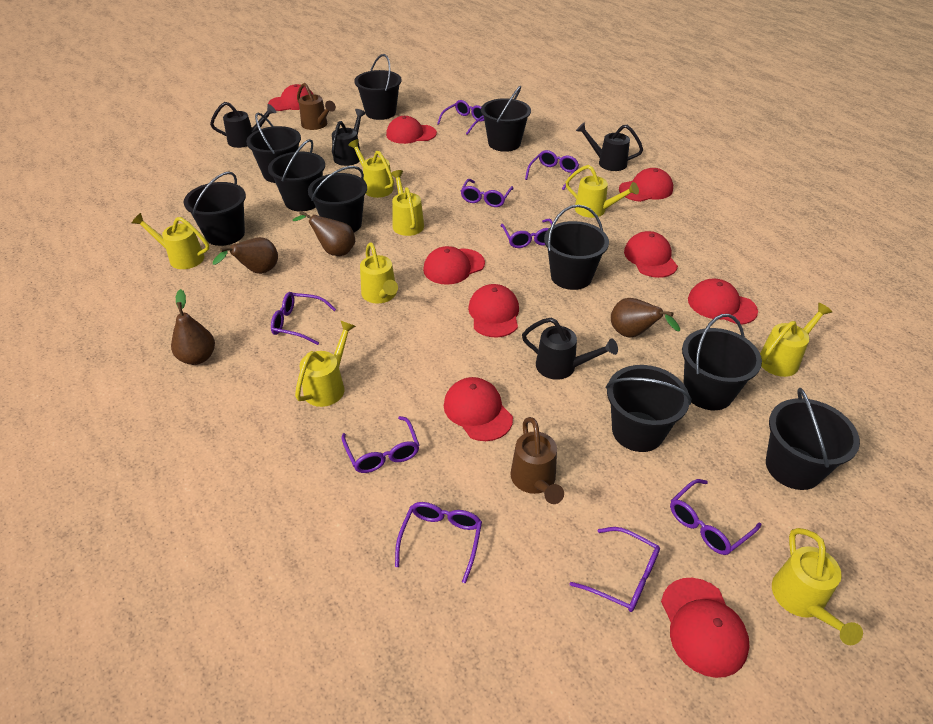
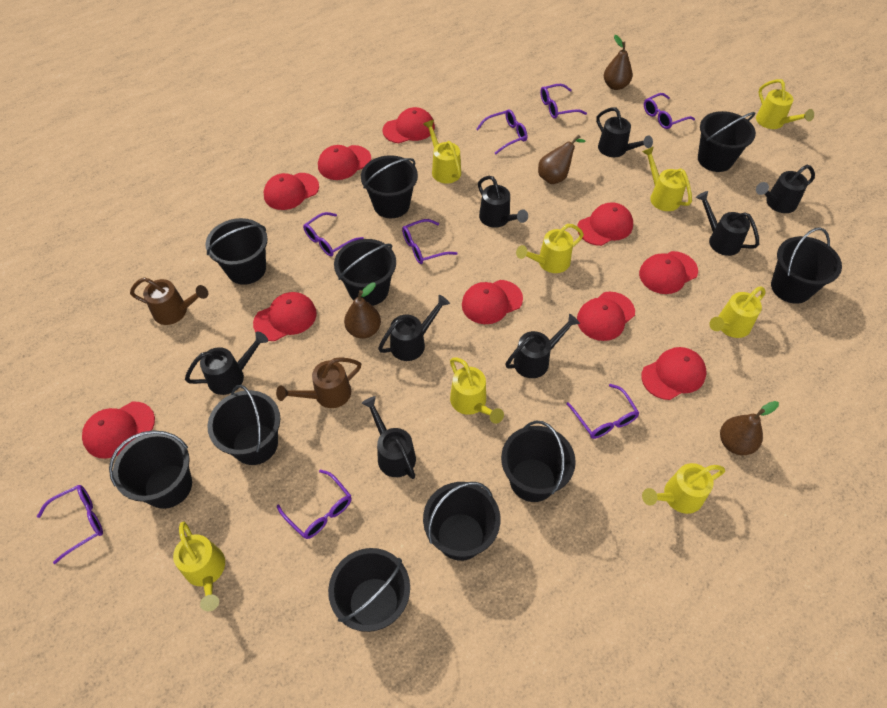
black watering can: [210,102,276,148] [332,109,366,166] [522,317,618,380] [576,122,643,171] = 4 -> [185,332,268,395] [362,396,416,479] [378,295,450,361] [478,176,528,228] [505,314,580,378] [596,107,653,157] [696,191,759,256] [756,165,815,213] = 8
purple glasses: [271,292,336,345] [342,416,419,473] [395,502,482,583] [437,100,484,135] [461,179,513,207] [501,219,553,248] [525,150,579,190] [570,527,660,612] [670,479,761,555] = 9 -> [37,485,103,564] [277,470,352,539] [303,212,364,256] [402,219,458,264] [476,109,527,155] [540,84,587,119] [566,384,639,439] [644,93,695,129] = 8
red cap: [268,84,313,111] [386,116,437,144] [423,246,485,285] [444,377,513,441] [468,284,519,338] [619,168,673,202] [624,231,678,278] [661,578,750,678] [688,278,758,325] = 9 -> [82,402,155,459] [253,292,317,341] [264,173,319,210] [318,145,371,180] [382,107,435,143] [462,280,523,324] [577,202,633,246] [577,292,635,341] [639,251,698,294] [641,347,706,400] = 10

